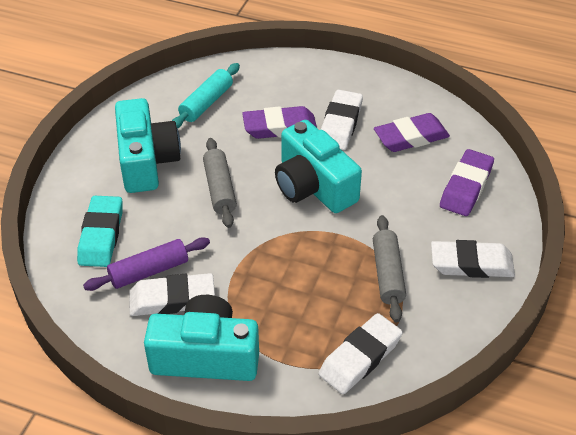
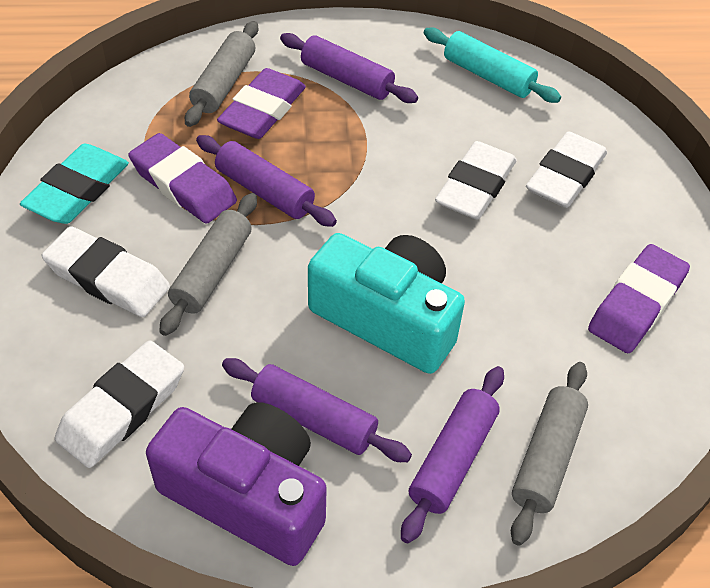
grey rolling pin: [203,138,237,228] [373,215,406,322] = 2 -> [159,193,257,336] [185,21,258,127] [511,362,588,546] = 3
purple camera: none = 0 -> [146,402,327,566] = 1
purple rolling pin: [83,237,210,291] = 1 -> [196,135,337,227] [222,358,412,462] [280,33,418,103] [401,366,504,543] = 4
turquoise camera: [115,98,181,193] [144,295,259,381] [275,120,362,213] = 3 -> [308,233,465,374] = 1

